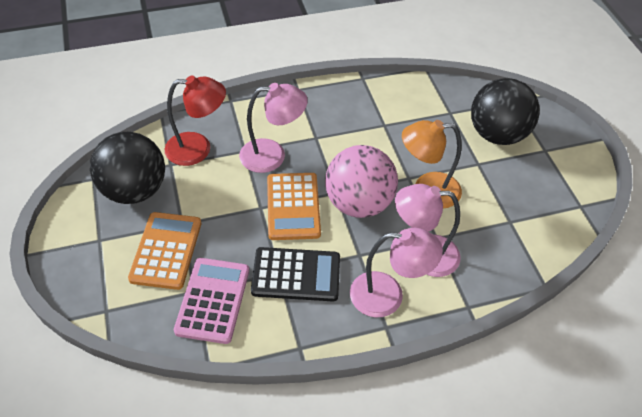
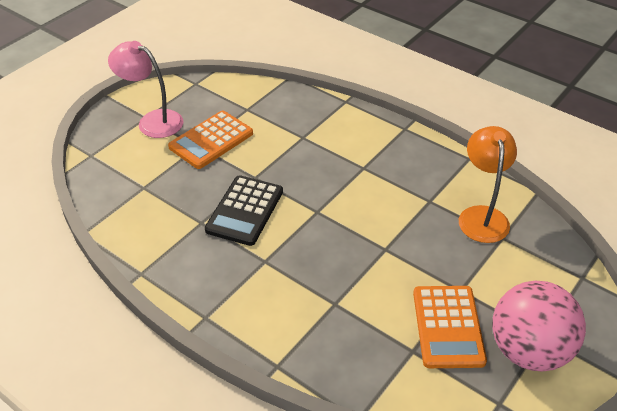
black ball: [90,132,165,204] [471,78,540,145] = 2 -> none = 0
pink calculator: [174,258,249,344] = 1 -> none = 0
pink lamp: [239,83,308,173] [350,228,443,317] [395,184,461,277] = 3 -> [108,41,183,138] = 1
red lamp: [165,76,226,166] = 1 -> none = 0

